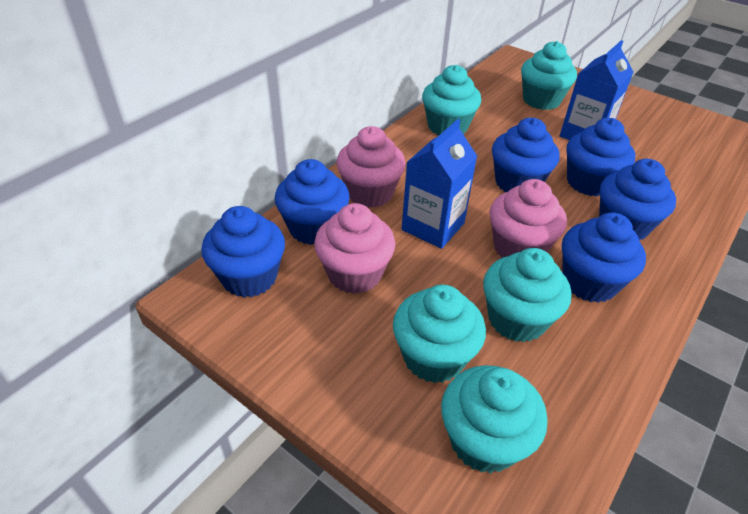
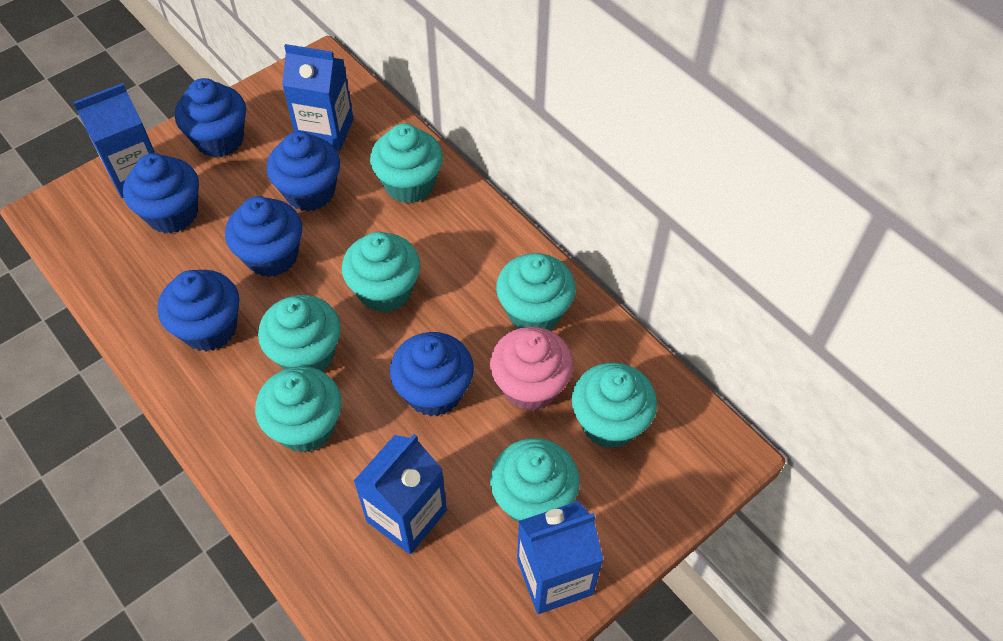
blue carton: [402,119,477,249] [560,40,633,140] = 2 -> [73,83,155,198] [282,44,354,151] [354,434,447,554] [517,501,603,614] = 4
pink cupcake: [314,203,395,294] [337,126,406,208] [489,179,567,258] = 3 -> [490,327,573,411] = 1
turquoise cupcake: [393,285,486,383] [422,65,481,135] [441,365,547,473] [483,248,571,343] [521,41,577,110] = 5 -> [255,366,341,453] [258,295,341,372] [342,232,420,313] [370,124,443,203] [490,438,580,521] [496,253,576,331] [572,363,657,448] = 7

